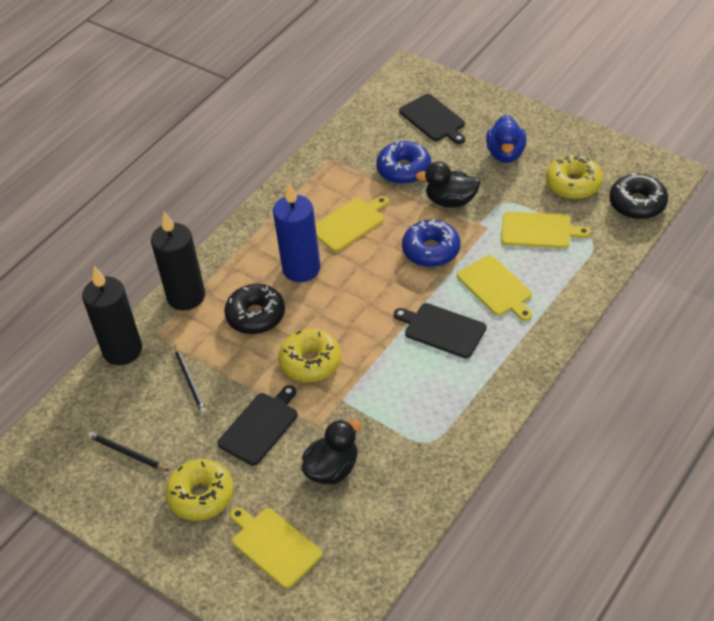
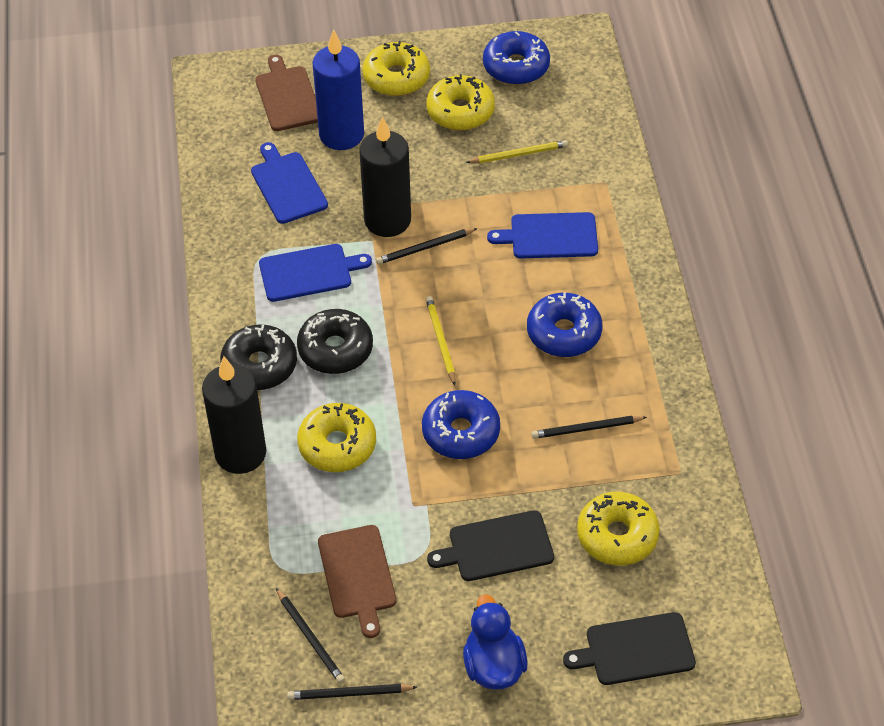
black cutting board: [217,385,298,466] [394,303,486,358] [399,94,465,144] = 3 -> [427,510,554,581] [563,612,696,685] = 2
black duck: [301,419,361,484] [416,162,481,208] = 2 -> none = 0
black pencil: [88,432,169,471] [174,345,206,414] = 2 -> [276,588,345,684] [287,684,417,700] [376,228,478,265] [531,416,647,439] = 4
blue cutting board: none = 0 -> [251,142,328,224] [259,244,372,302] [487,212,598,259] = 3
blue donut: [376,141,431,184] [402,219,460,267] = 2 -> [422,390,500,459] [483,31,550,85] [527,292,603,357] = 3
brown cutting board: none = 0 -> [255,54,318,131] [318,525,396,638] = 2
yellow cutting board: [230,507,322,589] [315,196,388,252] [457,255,532,321] [501,212,591,248] = 4 -> none = 0
yellow donut: [165,459,233,521] [278,329,341,382] [546,154,603,199] = 3 -> [297,403,376,472] [362,41,430,96] [426,74,495,130] [577,492,660,566] = 4
yellow pencil: none = 0 -> [426,296,456,385] [466,140,568,163] = 2

